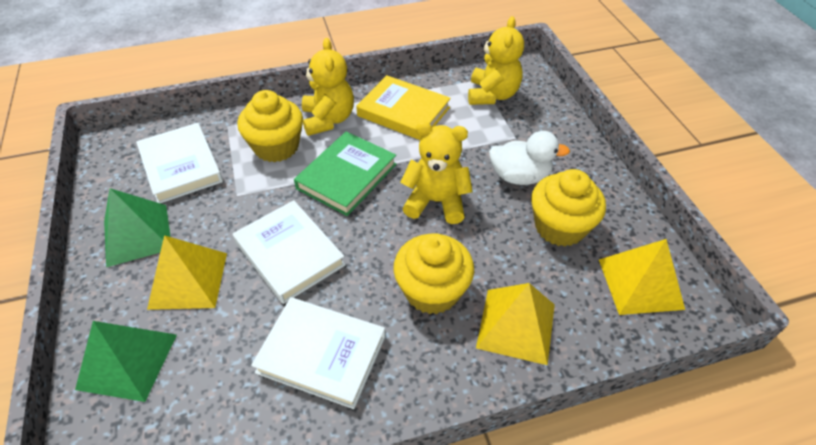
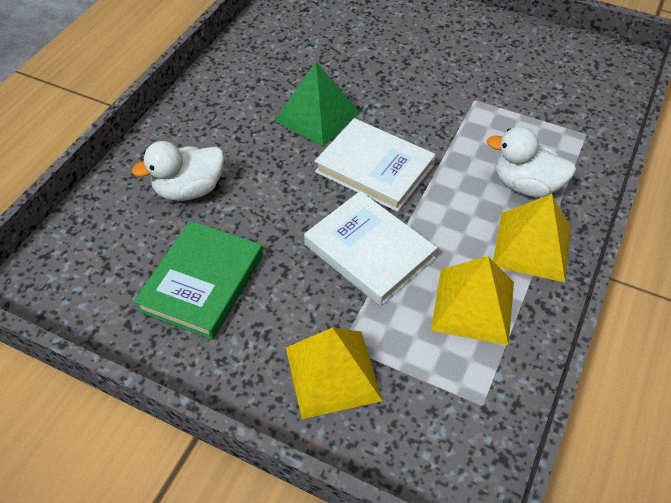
green pyramid: [75,321,177,402] [104,188,171,267] = 2 -> [275,62,360,147] = 1
white book: [136,123,223,203] [233,200,346,304] [251,297,385,409] = 3 -> [304,191,437,306] [315,118,436,212] = 2
white duck: [489,131,570,185] = 1 -> [132,141,224,201] [487,127,576,197] = 2
yellow book: [356,75,451,140] = 1 -> none = 0
yellow cupcake: [237,90,303,162] [393,233,474,314] [531,169,606,247] = 3 -> none = 0
yellow teddy bear: [302,38,354,136] [400,122,473,224] [468,16,524,105] = 3 -> none = 0

